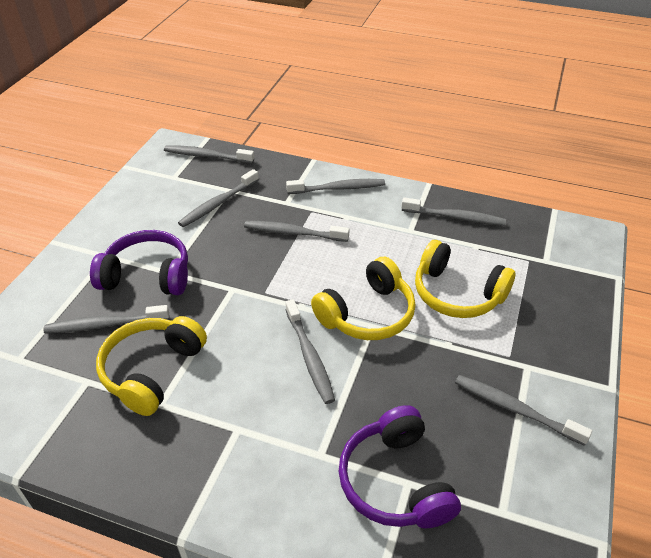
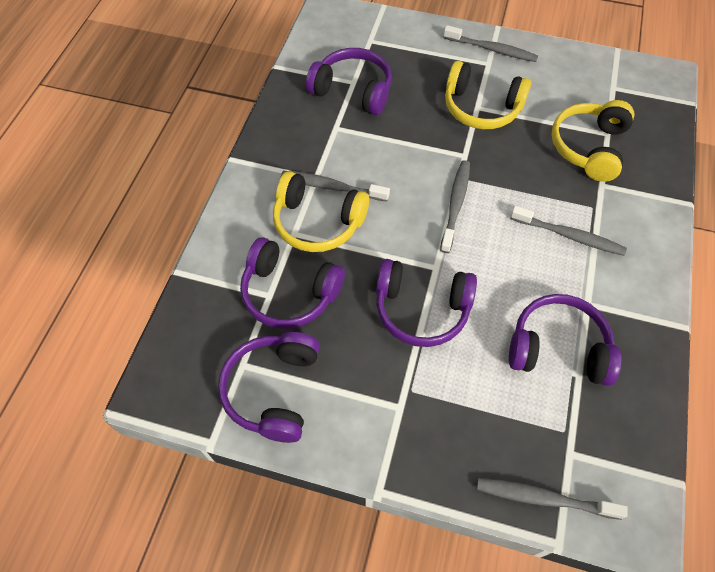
grey toothbrush: [43,305,169,333] [164,145,254,163] [178,169,259,227] [244,221,349,242] [286,179,385,194] [286,299,335,404] [401,197,506,226] [455,375,592,446] = 8 -> [281,171,390,202] [440,160,470,253] [444,25,538,62] [477,478,628,520] [510,206,627,256] = 5
purple headphones: [90,230,188,295] [339,405,461,528] = 2 -> [218,332,320,443] [240,237,345,329] [306,48,391,115] [376,259,477,347] [509,294,621,386] = 5

